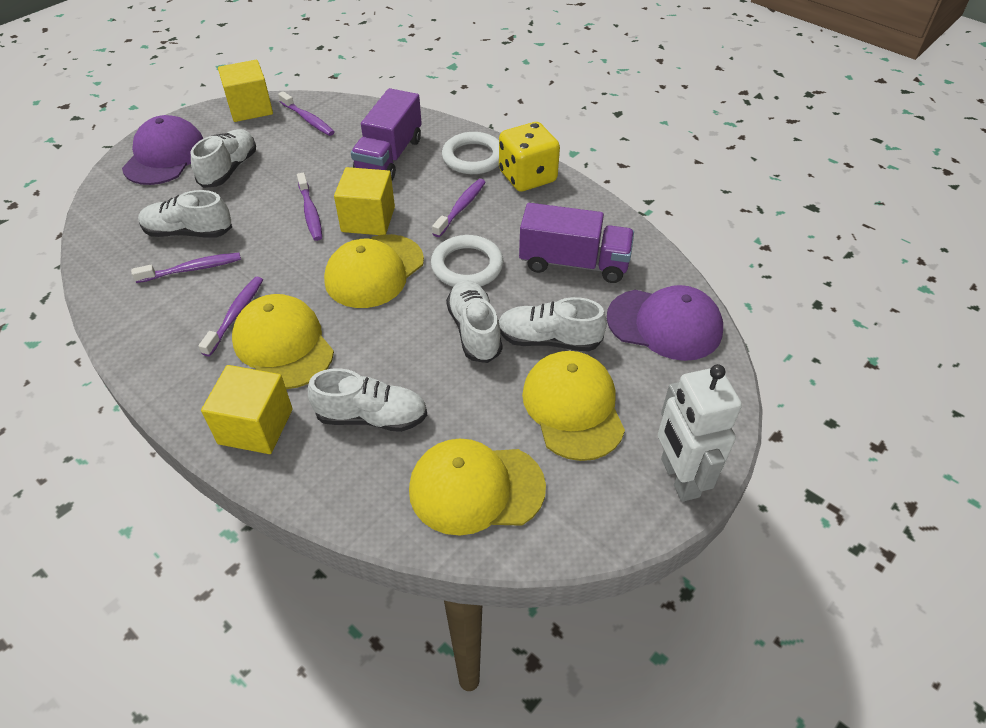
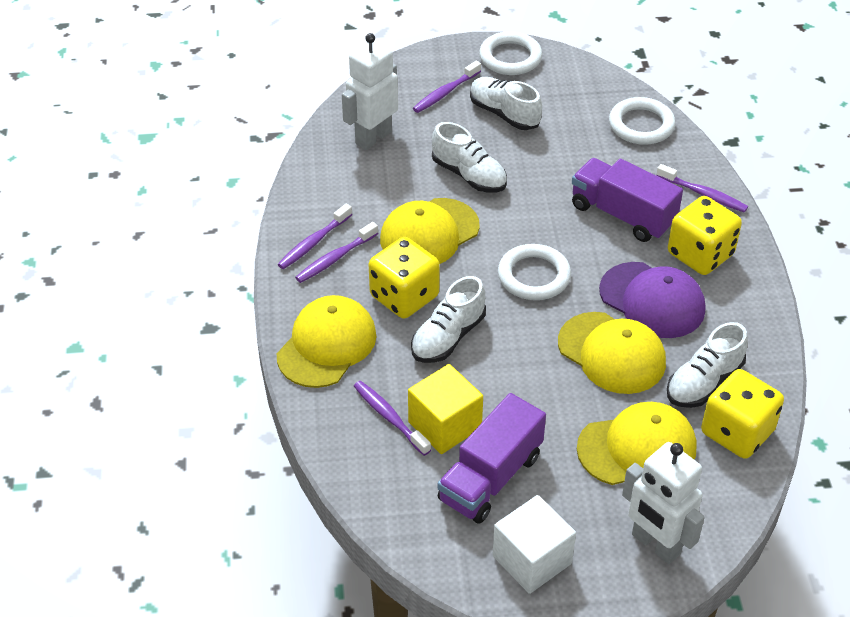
purple cap: [122,115,204,185] [607,285,723,361] = 2 -> [599,262,705,338] = 1
white cube: none = 0 -> [492,495,576,594] = 1
white ring: [431,235,503,287] [442,132,499,174] = 2 -> [479,31,542,75] [498,244,571,300] [609,97,675,145] = 3
white robot: [658,364,742,502] = 1 -> [342,33,398,150] [622,442,705,564] = 2
white shoe: [138,190,232,238] [191,129,256,188] [308,368,427,432] [446,280,502,363] [498,297,607,352] = 5 -> [411,276,486,363] [432,122,507,193] [470,77,542,130] [667,322,748,408] = 4
yellow cube: [201,365,293,454] [218,60,273,122] [334,167,395,235] = 3 -> [408,364,483,454] = 1
yellow dice: [499,122,560,191] = 1 -> [369,237,440,318] [668,196,742,275] [701,369,784,459] = 3

